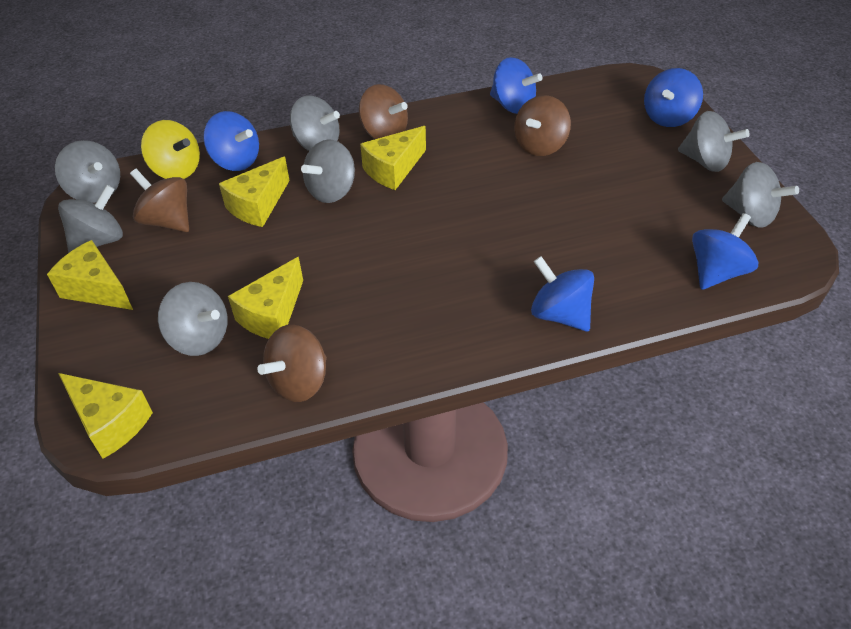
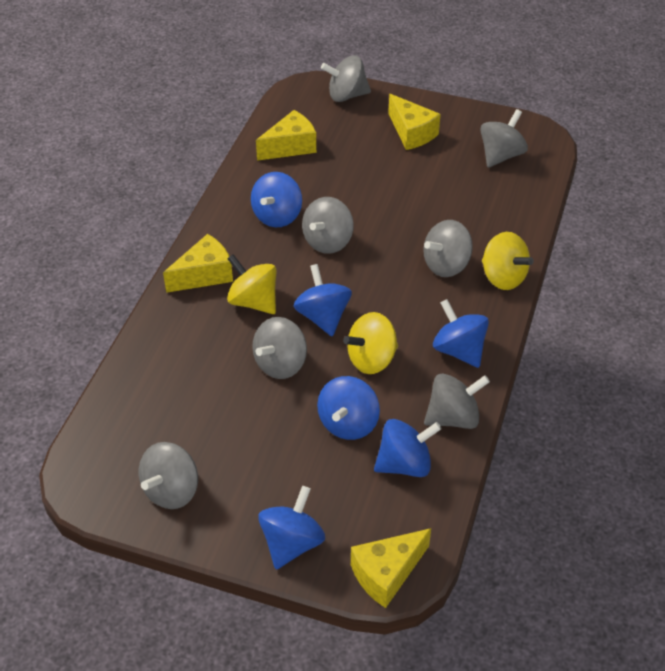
blue spinning top: [203,111,259,171] [490,57,542,114] [531,256,594,331] [644,68,703,127] [692,213,758,290] = 5 -> [251,172,302,227] [258,486,325,569] [293,264,352,336] [317,376,380,440] [374,419,442,477] [433,299,489,368] = 6
brown spinning top: [130,169,189,232] [257,324,327,402] [359,84,408,139] [514,95,571,156] = 4 -> none = 0
yellow cheese: [47,240,133,310] [58,373,153,459] [219,157,290,227] [228,257,303,339] [360,126,426,190] = 5 -> [163,234,233,293] [256,110,316,161] [351,528,431,608] [388,94,441,150] = 4
yellow spinning top: [141,120,200,179] = 1 -> [227,254,276,314] [343,312,398,374] [482,232,534,290] = 3

